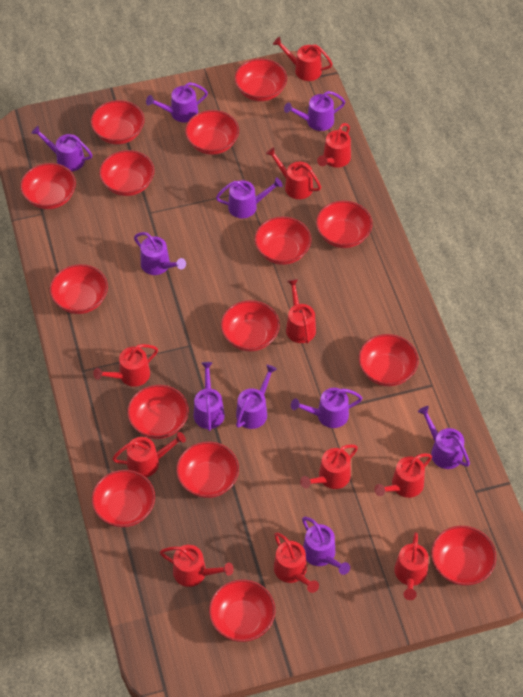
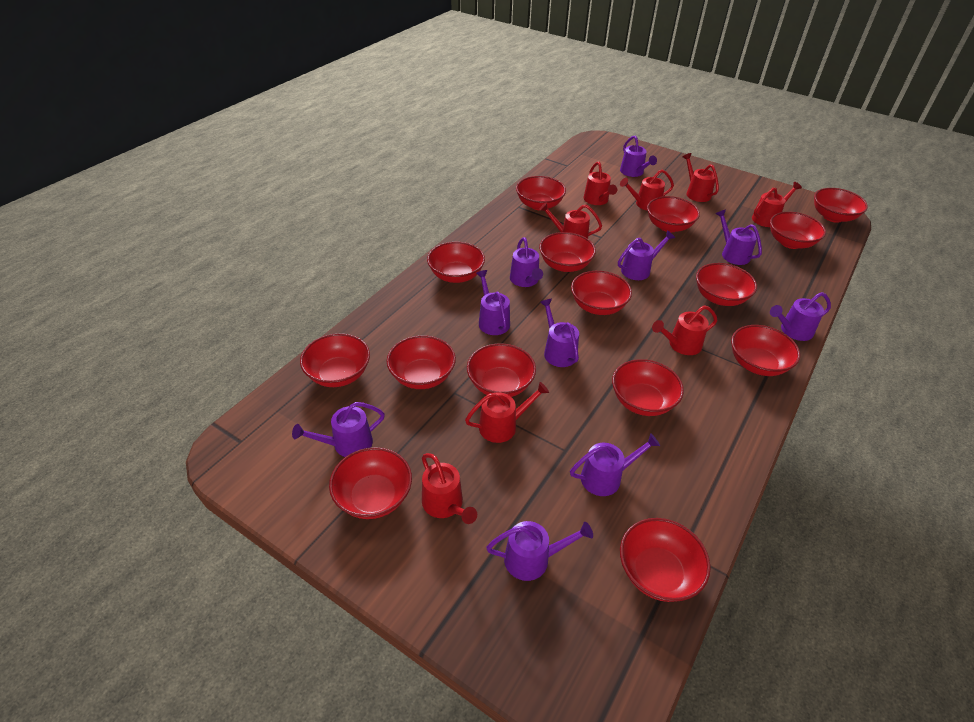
red watering can: [93,344,158,387] [112,432,186,477] [160,545,234,587] [266,147,321,199] [273,37,333,81] [274,532,319,593] [286,279,316,344] [300,444,358,489] [317,123,351,168] [374,453,432,498] [394,532,429,600] = 11 -> [422,453,477,524] [465,382,549,443] [539,202,602,239] [584,162,617,205] [620,169,674,210] [652,305,717,355] [682,153,719,202] [752,182,802,227] = 8

